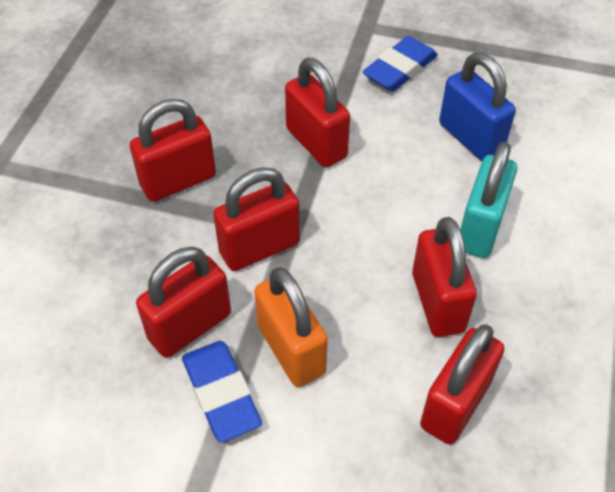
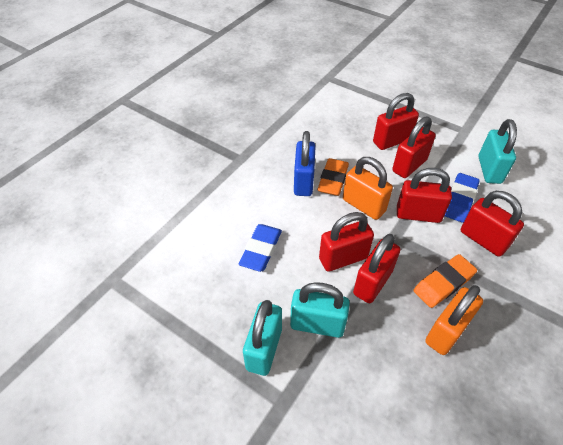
orange eraser: none = 0 -> [317,158,349,196] [414,254,477,308] = 2
orange padlock: [254,267,328,387] = 1 -> [343,157,393,220] [425,285,483,355] = 2
turquoise padlock: [460,142,517,258] = 1 -> [243,300,282,376] [290,282,350,338] [478,119,517,184] = 3

